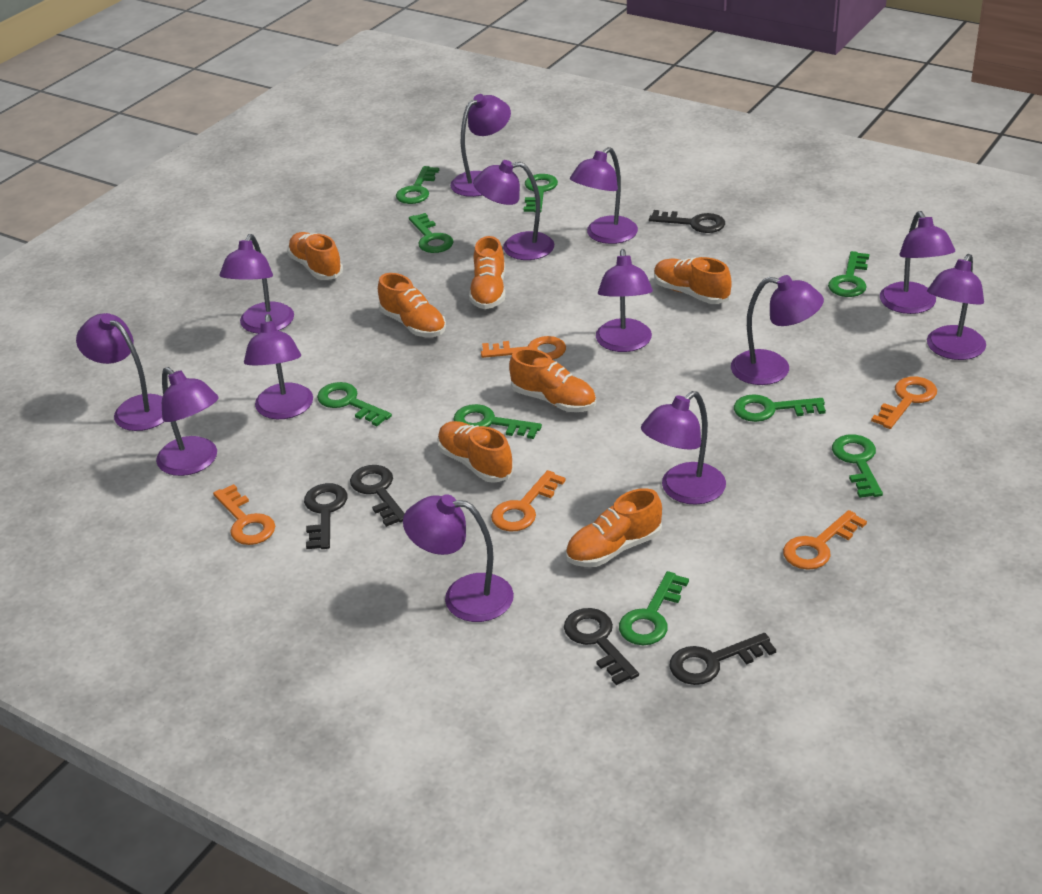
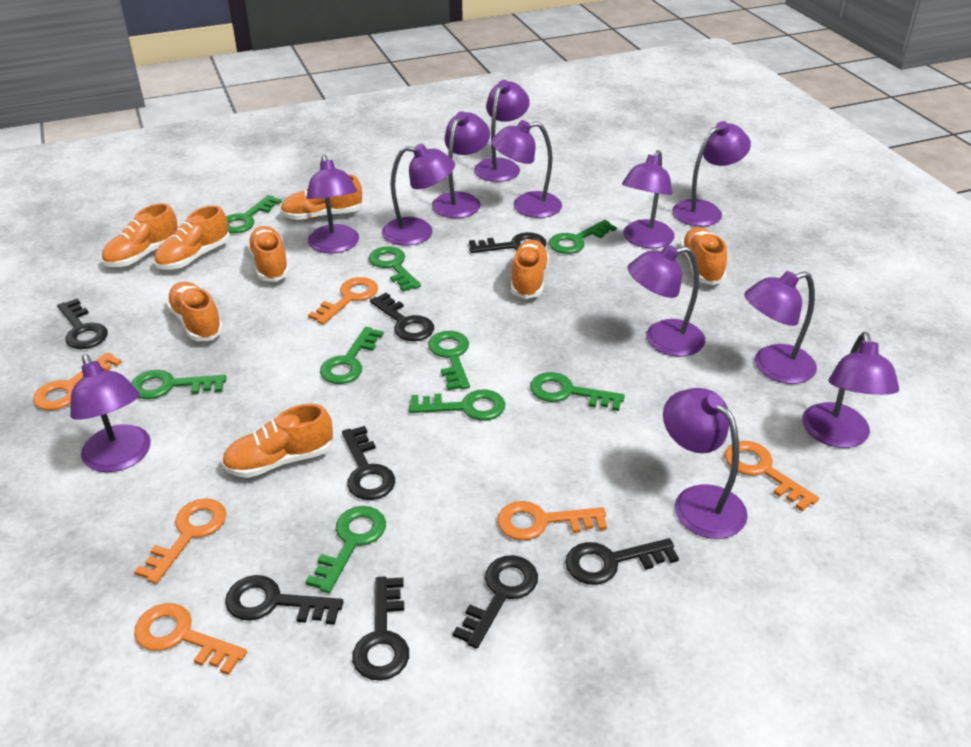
black key: [304,483,348,549] [350,465,405,527] [564,608,639,685] [649,210,725,233] [670,633,776,685] = 5 -> [57,298,108,349] [225,575,344,625] [342,426,395,500] [352,576,409,681] [370,293,434,341] [453,555,538,649] [469,232,547,253] [565,538,679,585] = 8
orange key: [213,484,275,545] [481,336,566,360] [491,470,566,531] [783,510,867,570] [871,377,937,429] = 5 -> [33,352,122,410] [134,498,226,584] [134,603,247,675] [308,277,378,324] [498,501,607,540] [725,441,819,511] = 6
orange shoe: [287,232,343,280] [378,273,446,337] [437,421,514,483] [469,236,506,309] [509,348,596,412] [565,488,662,567] [654,257,732,304] = 7 -> [102,203,178,267] [154,205,230,269] [166,282,223,341] [222,404,333,478] [247,226,289,282] [280,174,363,220] [511,239,549,299] [680,227,727,285] = 8
purple lamp: [76,313,164,431] [156,367,219,476] [219,234,294,334] [244,314,313,419] [403,494,514,622] [450,94,511,197] [473,160,554,260] [570,147,638,244] [596,249,653,352] [641,391,726,505] [731,275,824,385] [880,211,955,314] [927,254,986,360] = 13 -> [70,354,151,472] [306,155,359,254] [382,144,455,246] [432,111,490,218] [474,80,530,182] [491,120,562,218] [622,150,675,248] [628,245,705,357] [663,388,748,539] [672,121,751,226] [744,271,817,384] [802,332,899,448] = 12

